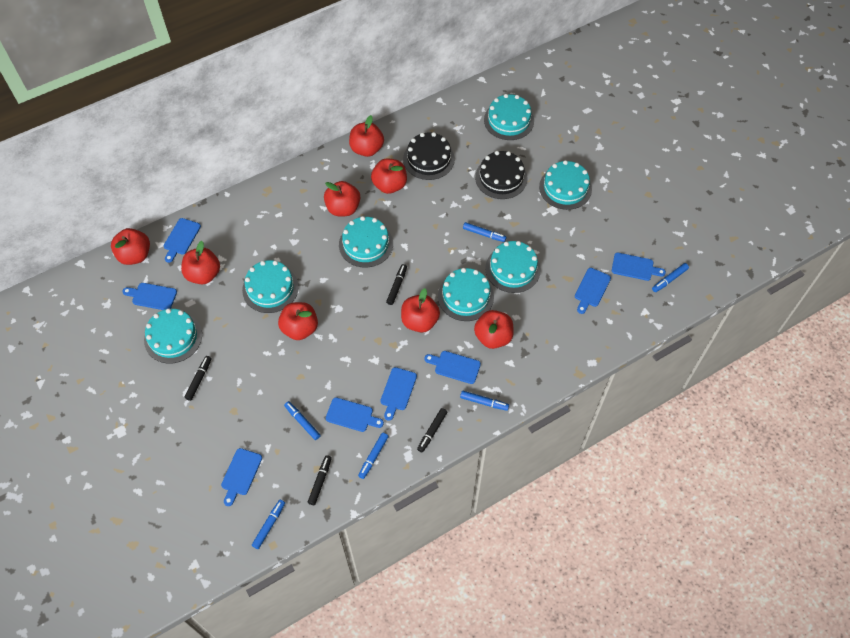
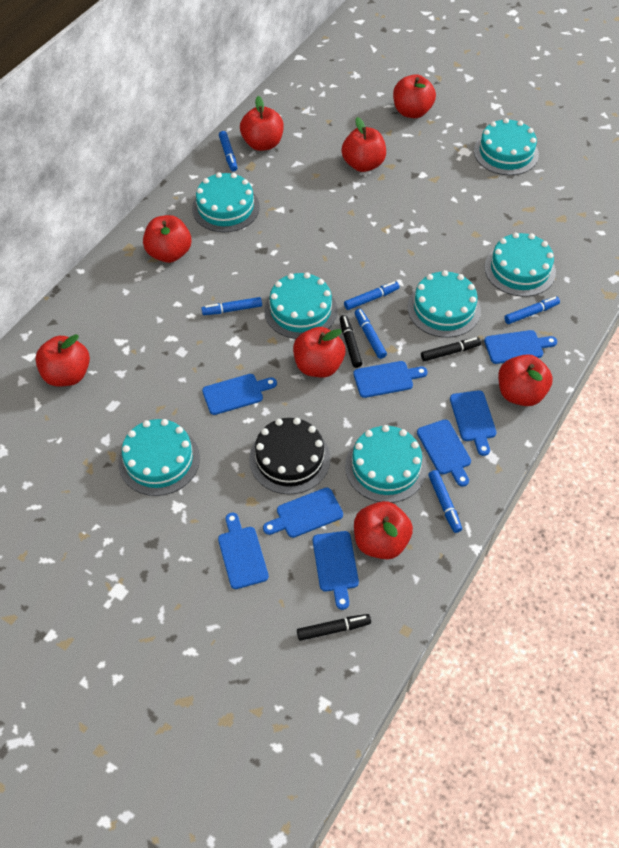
black cake: [403,132,455,180] [475,151,527,199] = 2 -> [249,418,330,494] = 1
black marker: [185,356,212,401] [308,455,332,505] [386,264,407,305] [417,408,447,453] = 4 -> [297,614,371,641] [340,315,362,368] [421,337,481,361] = 3

